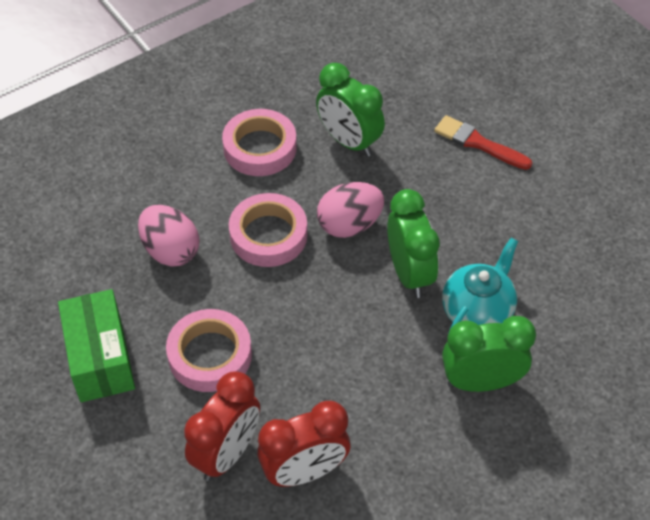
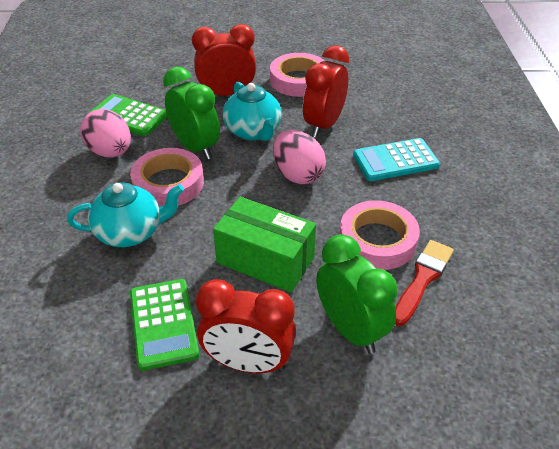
green calculator: none = 0 -> [89,94,168,136] [130,279,199,371] = 2
green clock: [316,63,385,157] [387,189,440,298] [442,316,536,392] = 3 -> [163,67,220,160] [316,234,398,354] = 2
red clock: [184,371,260,481] [257,401,350,487] = 2 -> [192,24,256,96] [196,279,296,373] [303,45,349,138] = 3
turquoise calculator: none = 0 -> [353,138,440,181] = 1
turquoise teapot: [442,238,518,334] = 1 -> [67,182,184,247] [223,82,282,141] = 2

